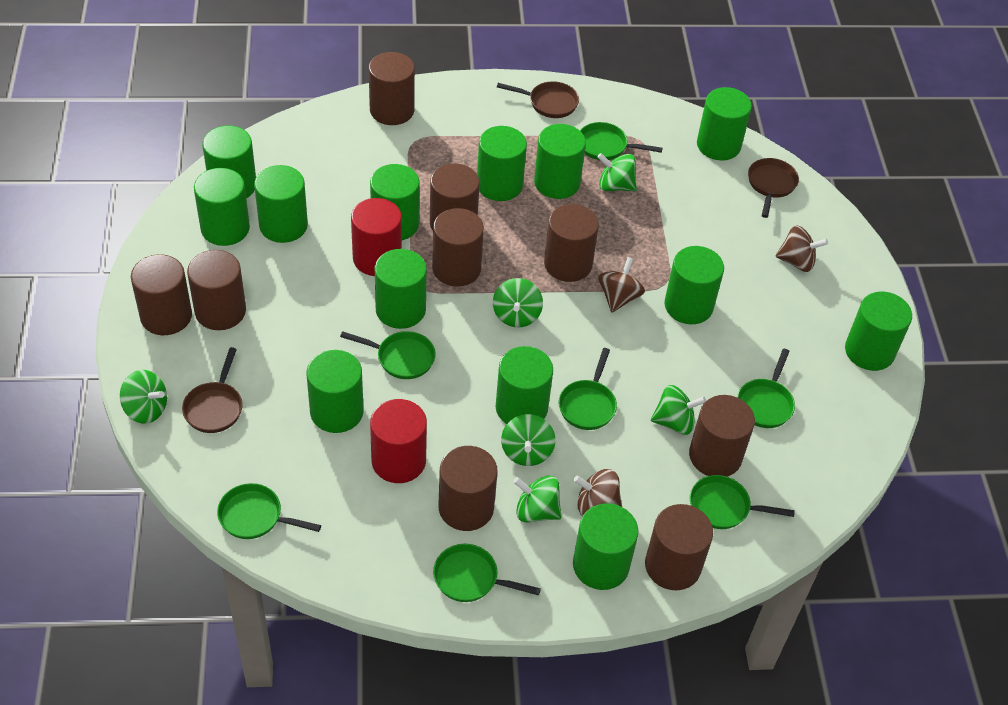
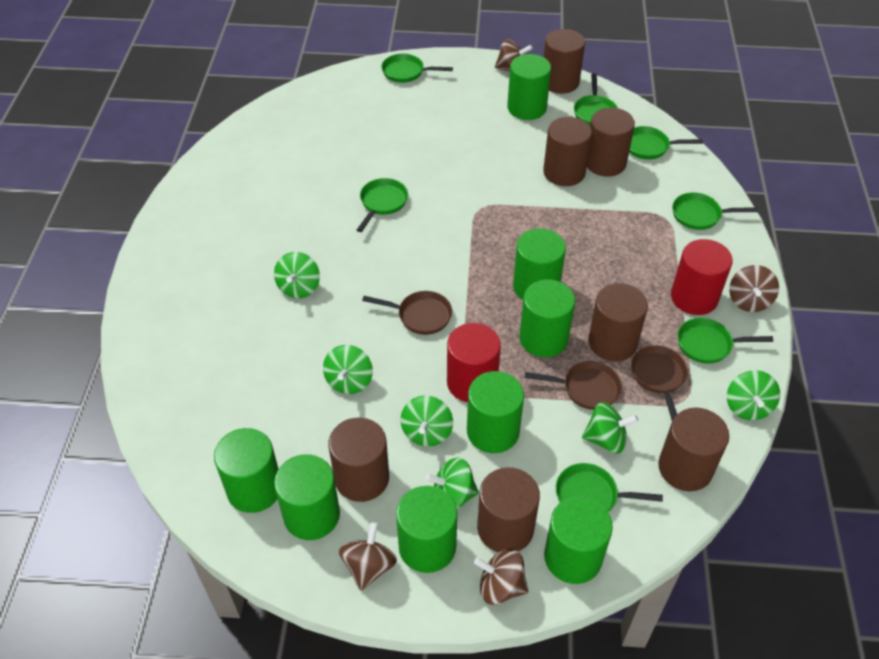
brown cylinder: [131,254,192,335] [187,250,246,330] [369,52,415,125] [430,163,480,230] [432,208,484,287] [438,446,498,531] [544,204,599,282] [645,504,713,590] [689,395,755,476] = 9 -> [328,417,389,502] [477,467,540,553] [543,117,592,186] [544,29,585,94] [587,107,635,177] [588,283,648,361] [658,407,729,492] = 7
brown spinning top: [574,469,622,516] [598,257,645,312] [775,226,828,272] = 3 -> [339,522,397,591] [474,549,528,605] [495,39,533,72] [729,265,779,312] = 4
green cylinder: [194,168,250,246] [202,126,256,198] [254,165,308,243] [307,350,364,433] [370,164,420,240] [375,249,427,329] [477,126,527,201] [496,346,553,424] [534,124,586,199] [573,503,639,590] [665,246,724,324] [697,87,752,160] [845,292,912,371] = 13 -> [214,428,278,513] [274,454,340,540] [396,486,457,573] [467,371,524,453] [507,54,551,120] [513,228,566,300] [519,279,575,357] [544,496,613,584] = 8

